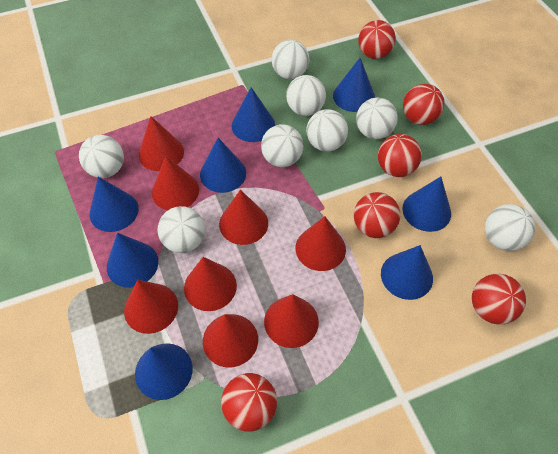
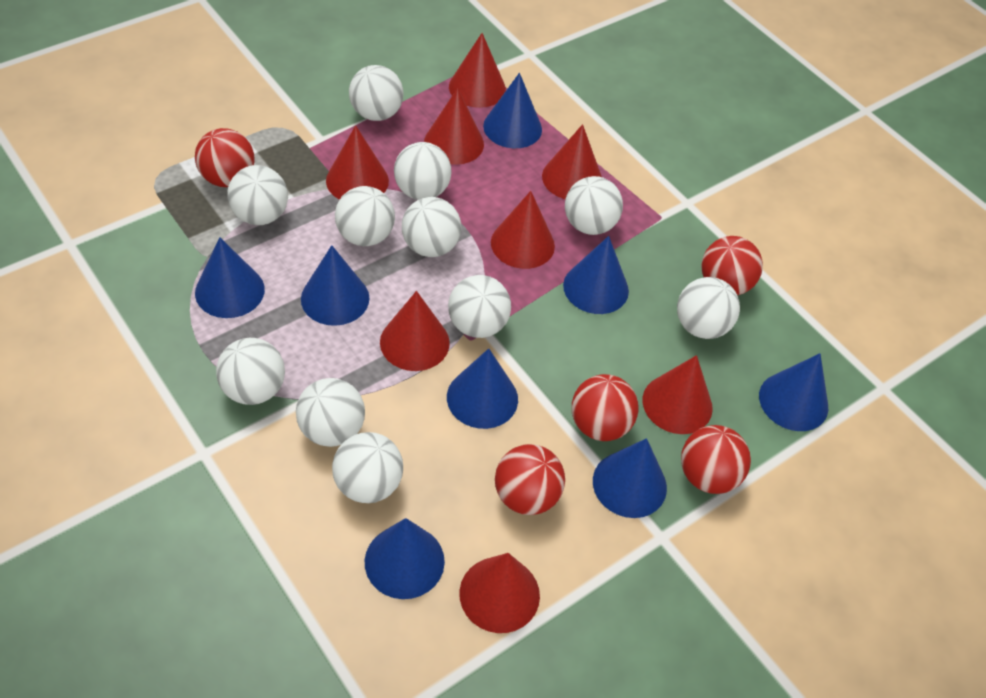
red ball: [221,373,277,432] [354,192,400,238] [358,20,396,59] [378,134,422,177] [403,84,444,125] [472,274,526,325] = 6 -> [195,128,255,187] [495,444,565,515] [572,374,639,441] [681,425,751,494] [702,236,763,295] = 5
white ball: [79,135,124,178] [157,206,205,253] [261,124,303,167] [272,40,309,79] [286,75,326,116] [306,109,348,152] [356,98,398,139] [485,204,535,251] = 8 -> [216,338,285,405] [227,165,288,225] [296,378,365,447] [332,432,403,503] [335,186,395,246] [349,65,403,121] [394,142,452,200] [402,197,461,257] [448,275,511,338] [565,176,623,235] [677,277,740,339] = 11

